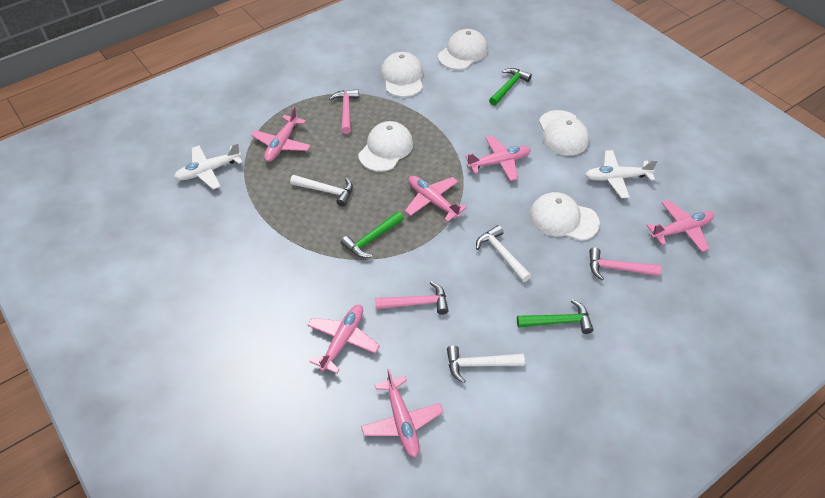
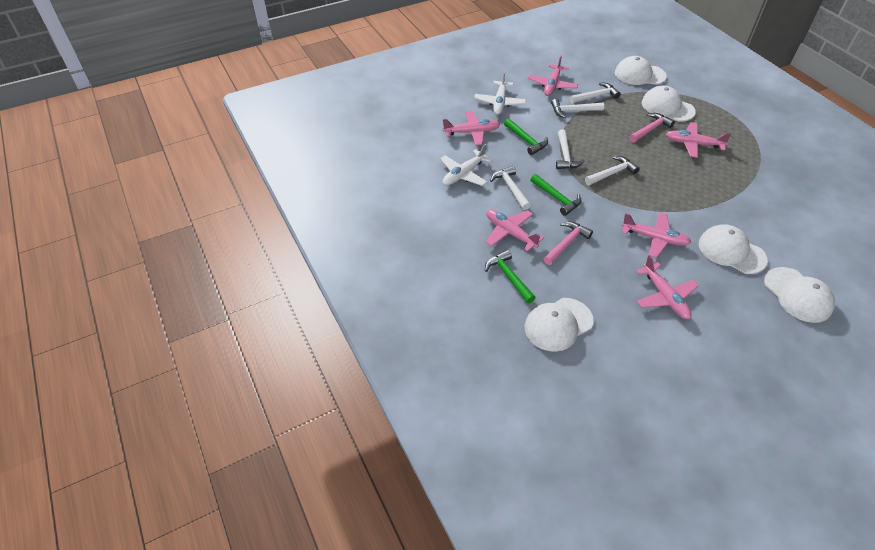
pink hammer: [329,89,359,134] [375,281,449,315] [589,247,661,280] = 3 -> [543,221,593,265] [630,113,675,143] = 2
white hammer: [290,175,353,207] [447,345,525,383] [476,225,531,282] = 3 -> [490,166,531,210] [551,99,604,118] [556,130,585,169] [570,82,620,103] [585,156,639,185] = 5

